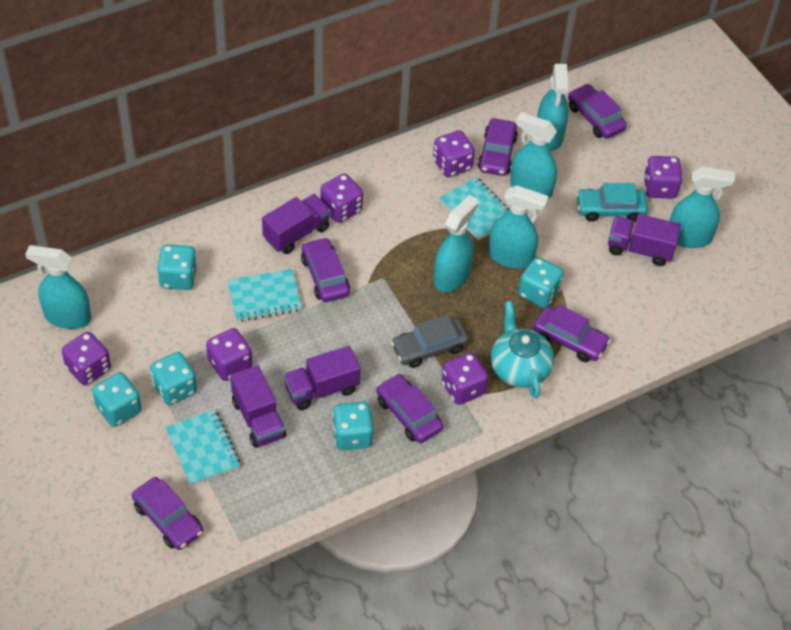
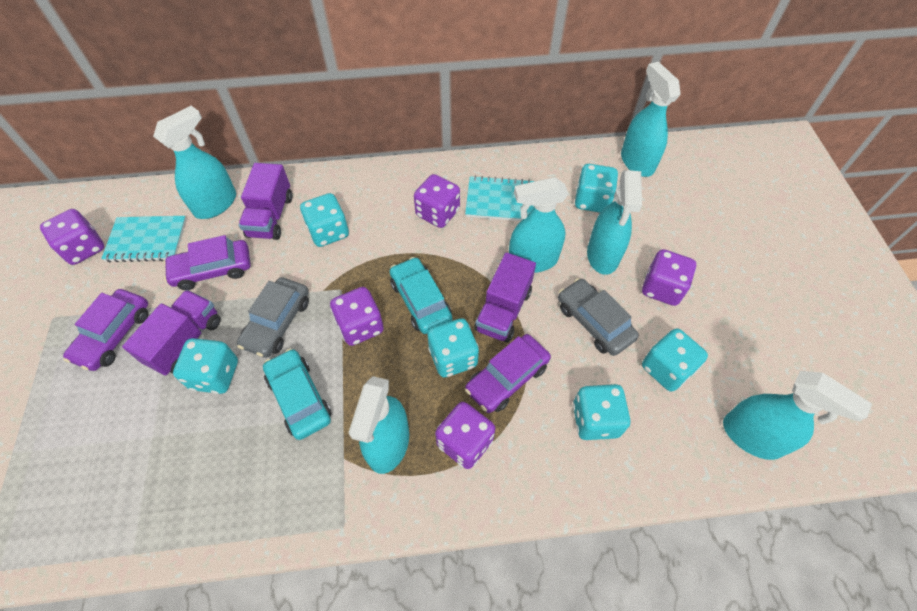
grey car: [391,314,469,368] = 1 -> [237,277,309,358] [558,278,639,356] = 2
purple car: [132,477,203,550] [301,237,350,302] [376,374,443,443] [478,118,518,176] [533,305,611,362] [568,84,627,139] = 6 -> [63,289,148,371] [164,235,251,290] [465,334,551,413] = 3
purple dice: [62,332,111,385] [206,328,252,381] [320,173,363,223] [433,130,475,177] [442,353,488,405] [644,156,682,199] = 6 -> [40,209,104,265] [330,287,384,346] [414,174,460,228] [435,402,495,469] [642,249,696,306] = 5
purple truck: [230,365,286,448] [262,194,331,254] [284,346,361,410] [608,214,681,266] = 4 -> [122,290,221,376] [239,163,292,240] [474,252,536,342] = 3
turquoise car: [576,183,648,222] = 1 -> [263,349,332,440] [390,257,452,334] = 2
turquoise dice: [92,372,142,427] [150,352,197,405] [157,244,197,290] [332,402,373,450] [518,257,564,308] = 5 -> [173,338,238,394] [300,193,349,247] [428,318,479,378] [573,384,630,440] [575,164,618,213] [642,328,708,392] = 6
turquoise notebook: [165,410,241,486] [227,269,302,322] [439,177,509,240] = 3 -> [101,216,187,262] [465,176,535,221] = 2
turquoise teapot: [491,301,554,398] = 1 -> none = 0

